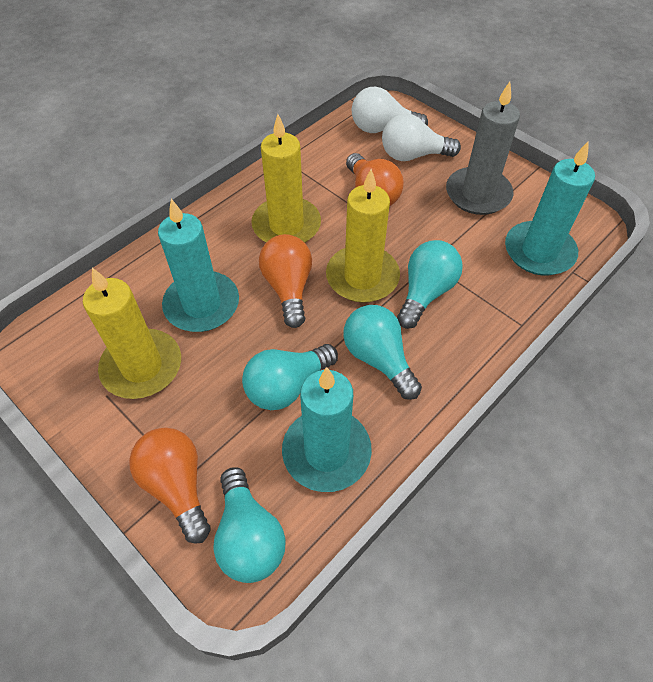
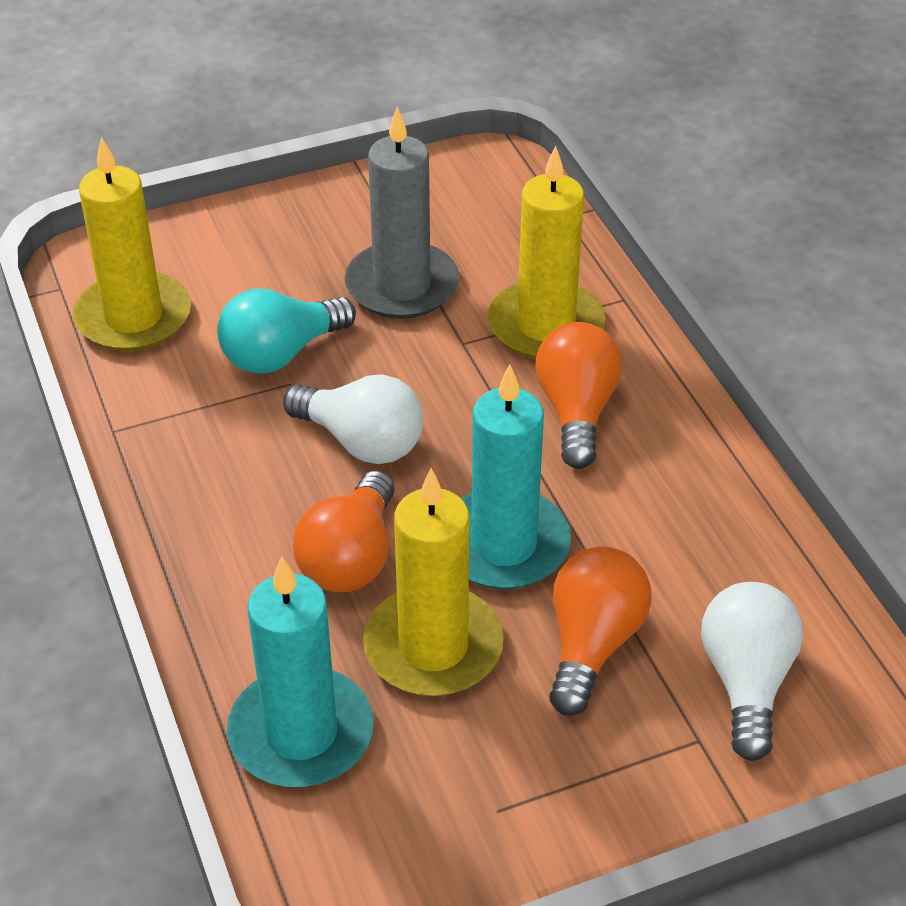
turquoise candle: [158,199,239,332] [282,367,372,492] [505,142,595,276] = 3 -> [227,556,374,787] [461,364,571,589] = 2
turquoise light bulb: [213,467,286,583] [242,344,338,410] [343,305,422,400] [397,240,463,329] = 4 -> [217,289,356,374] = 1

